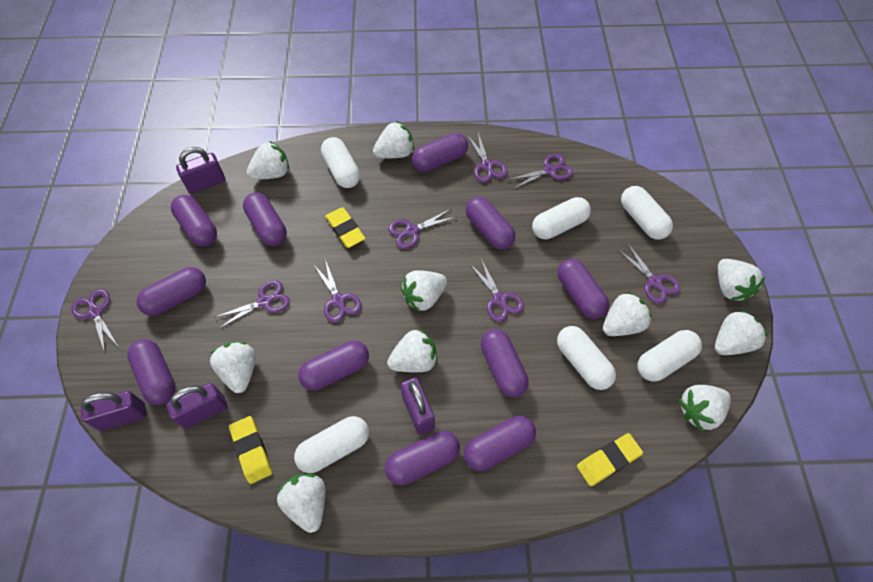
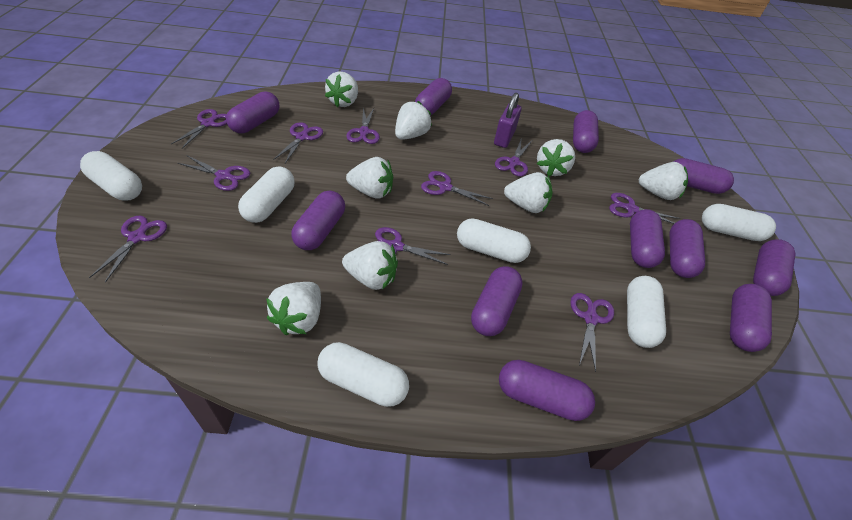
purple padlock: [81,391,146,431] [167,383,228,429] [176,147,226,194] [400,377,435,435] = 4 -> [494,93,522,148] = 1
purple scissors: [71,289,118,353] [214,280,290,329] [314,259,361,323] [388,209,456,249] [467,133,507,182] [470,259,524,322] [508,154,573,189] [617,243,680,304] = 8 -> [89,216,167,283] [171,109,227,149] [178,155,250,191] [273,122,323,163] [346,108,380,144] [375,227,451,265] [421,171,493,206] [495,138,532,176] [570,293,614,372] [609,193,680,224] = 10
white strawberry: [210,342,256,393] [247,141,289,179] [276,474,325,533] [373,121,414,158] [387,328,438,372] [401,270,447,312] [603,292,652,336] [679,385,731,432] [715,310,768,355] [718,259,765,302] = 10 -> [266,282,321,335] [325,71,358,108] [342,241,398,290] [346,157,393,199] [395,101,432,140] [504,172,553,213] [537,139,575,176] [639,162,688,200] = 8
yellow eraser: [229,416,272,484] [325,207,365,248] [577,433,643,486] = 3 -> none = 0

